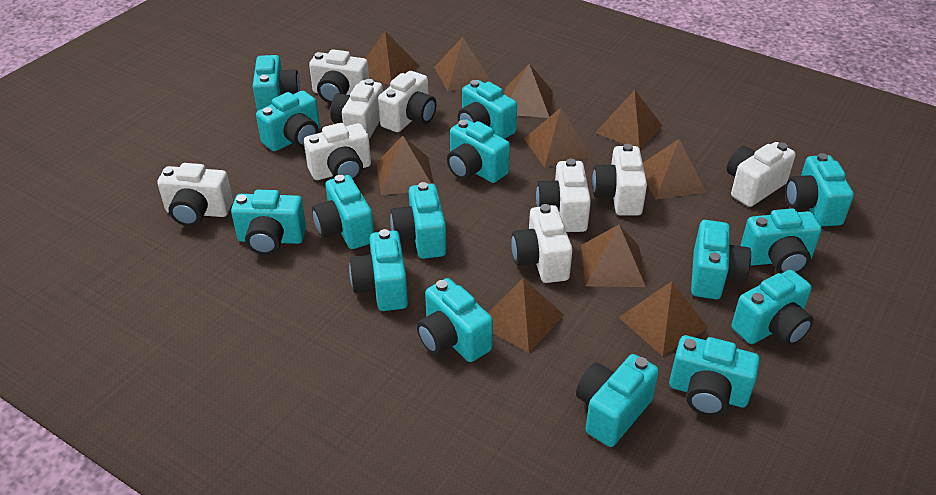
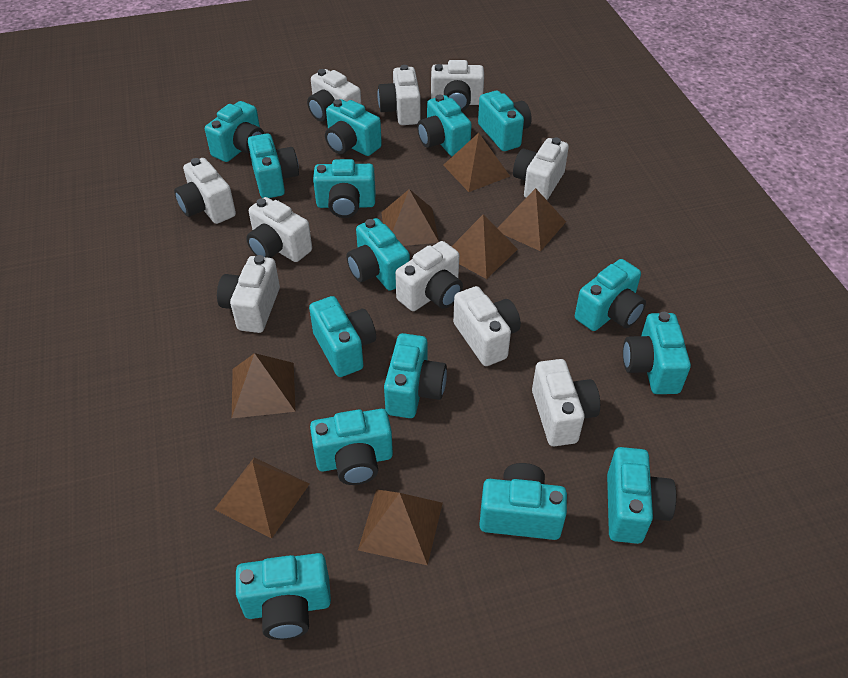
brown pyramid: [365,31,420,86] [377,136,434,195] [434,37,492,91] [488,278,564,353] [504,64,553,118] [524,108,592,168] [581,225,646,287] [595,90,663,150] [619,281,708,356] [643,139,706,200] = 10 -> [214,457,309,539] [232,353,296,418] [358,489,443,565] [381,189,439,246] [443,133,510,192] [451,214,518,279] [497,188,566,251] = 7
white camera: [157,163,233,226] [304,123,371,180] [309,49,369,103] [330,79,383,139] [378,71,437,132] [511,204,573,283] [536,159,591,232] [592,144,647,216] [727,142,796,207] = 9 -> [174,158,236,224] [217,255,280,333] [246,197,312,262] [307,69,361,122] [377,65,421,125] [395,241,463,311] [431,60,484,111] [453,286,521,366] [513,137,569,200] [532,359,600,446] = 10

